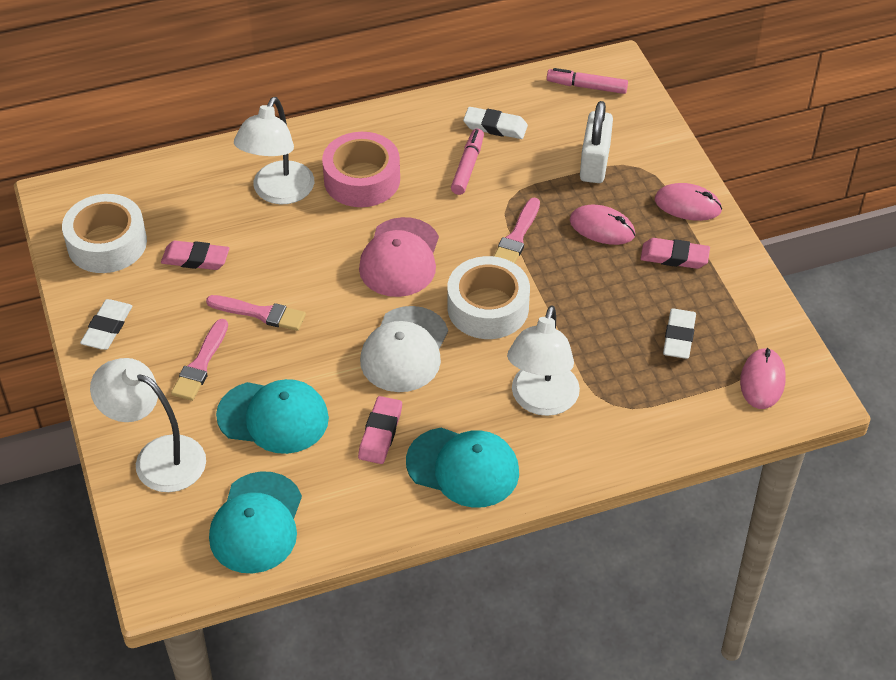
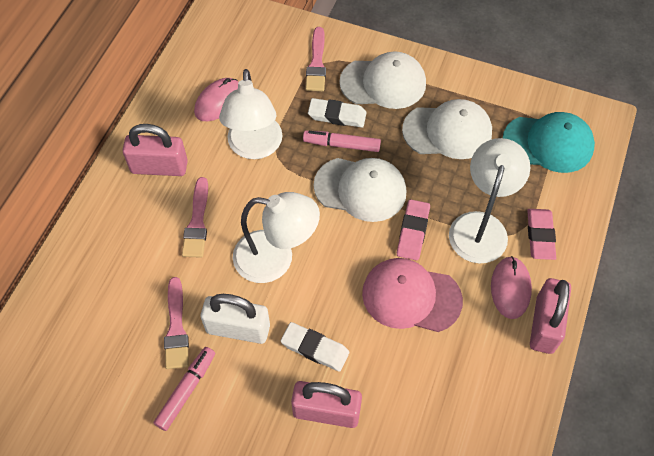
pink eraser: [161,241,229,270] [358,396,402,464] [641,238,710,269] = 3 -> [397,199,430,261] [527,209,556,260] = 2
pink mouse: [570,205,635,245] [655,183,722,221] [740,348,786,409] = 3 -> [194,78,238,121] [491,256,532,319] = 2
pink padlock: none = 0 -> [123,124,188,176] [291,381,362,428] [530,278,571,354] = 3
pink tape: [322,132,400,207] = 1 -> none = 0
turquoise cap: [209,471,302,573] [216,379,329,454] [406,428,519,508] = 3 -> [503,112,595,173] = 1
white cap: [360,306,448,392] = 1 -> [314,158,406,222] [339,51,426,109] [402,99,492,159] = 3
white eraser: [80,299,132,350] [463,107,528,139] [663,308,696,359] = 3 -> [281,322,349,372] [308,98,366,128] = 2
white tape: [62,194,147,273] [447,256,530,339] = 2 -> none = 0

